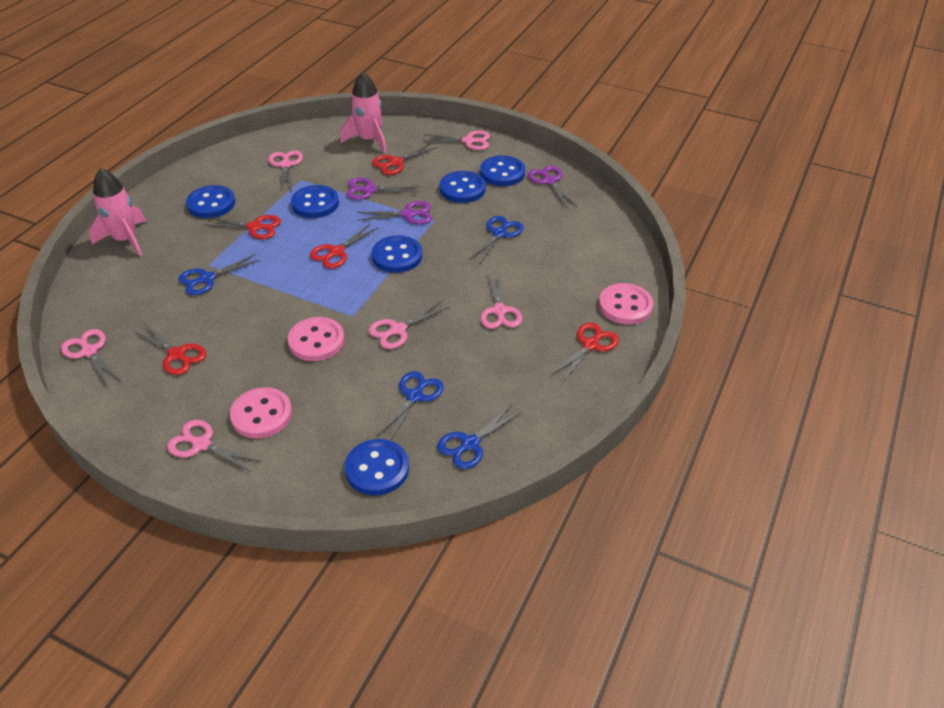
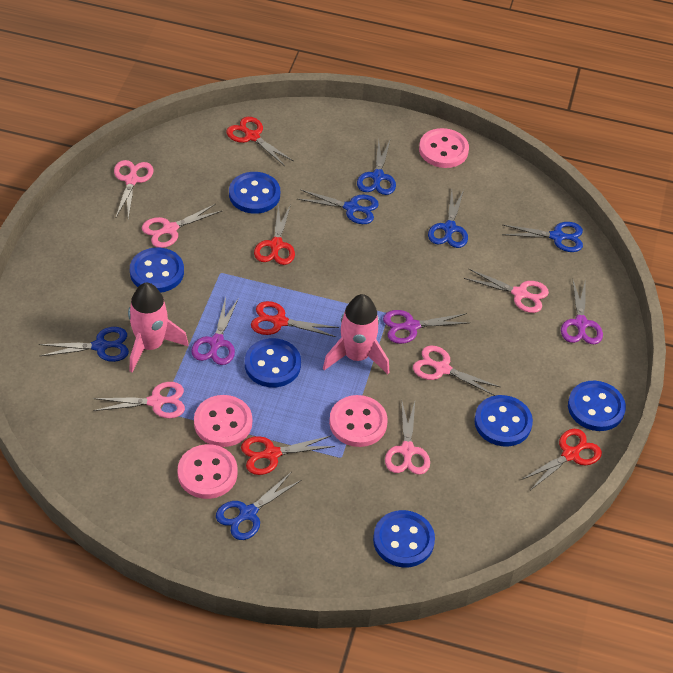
blue scissors: [179,254,260,295] [376,371,444,441] [437,405,522,469] [469,216,523,264] = 4 -> [39,327,129,362] [216,473,302,540] [298,189,379,224] [357,139,396,195] [428,190,468,248] [502,222,583,252] = 6
pink button: [230,387,292,439] [288,317,345,361] [599,283,653,325] = 3 -> [177,444,238,499] [194,395,252,447] [329,395,388,447] [419,128,469,168] = 4

